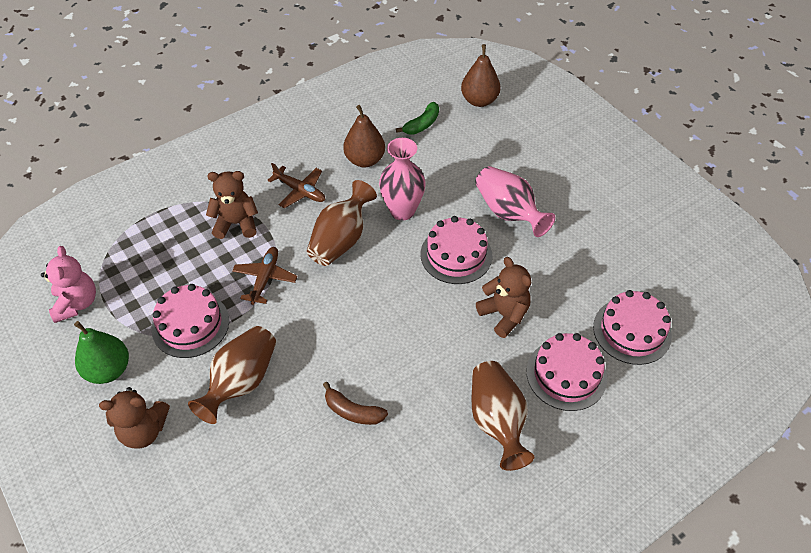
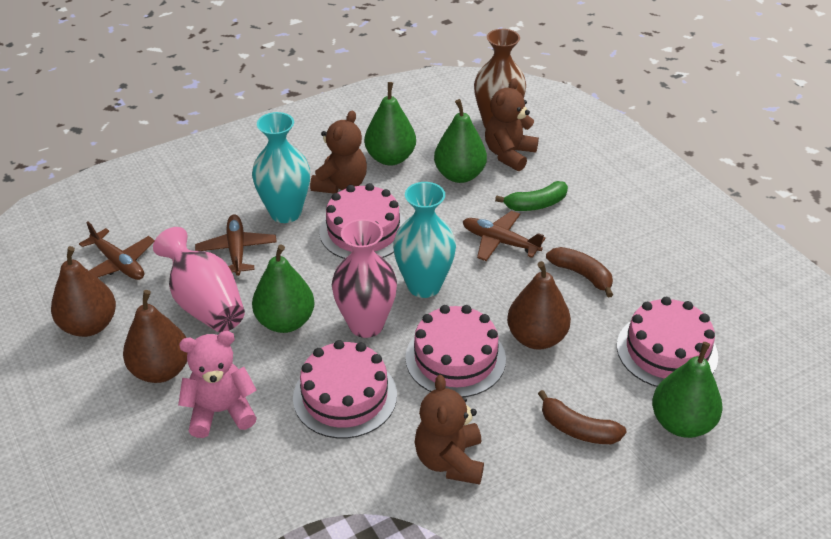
brown banana: [323,382,388,425] = 1 -> [538,390,627,444] [546,247,613,298] = 2
brown pear: [343,105,385,167] [461,44,501,107] = 2 -> [51,246,116,337] [123,290,187,383] [507,261,571,350] = 3
brown plane: [232,247,298,305] [267,163,325,208] = 2 -> [79,222,155,280] [195,214,277,276] [463,211,545,261] = 3
brown vase: [188,326,276,424] [307,180,377,266] [472,361,534,471] = 3 -> [474,29,526,128] = 1
green pear: [74,321,129,384] = 1 -> [252,245,314,333] [364,82,416,166] [434,99,487,183] [652,342,723,438] = 4
turquoise vase: none = 0 -> [252,112,310,223] [393,182,456,298] = 2

